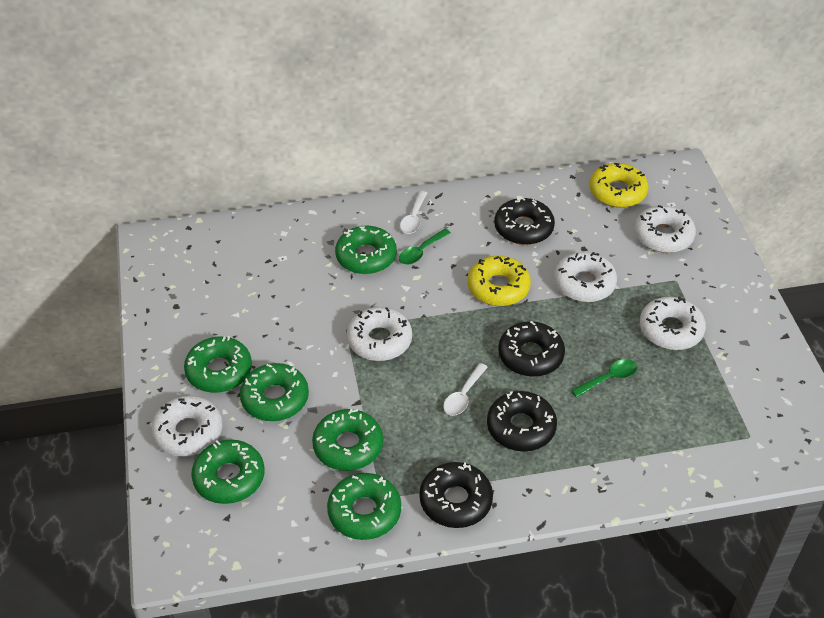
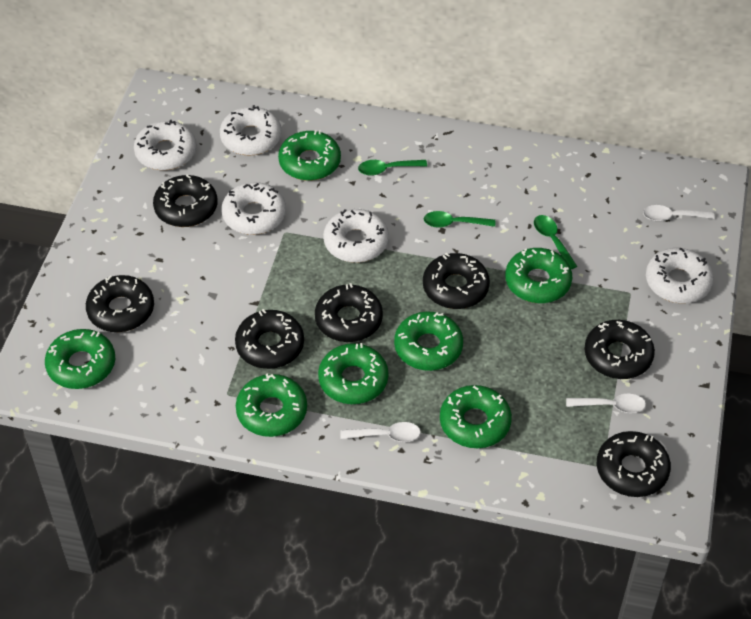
black donut: [419,462,493,528] [487,391,557,451] [494,197,555,245] [498,321,565,377] = 4 -> [86,275,154,332] [153,174,218,227] [235,309,304,369] [315,283,383,342] [423,253,490,309] [584,320,655,379] [597,431,671,497] = 7
green donut: [184,336,252,393] [191,439,265,504] [240,363,309,421] [312,409,383,471] [327,473,401,540] [335,226,397,274] = 6 -> [45,329,115,389] [236,374,307,437] [278,130,341,181] [318,343,389,404] [394,311,463,371] [440,385,512,448] [505,248,572,303] = 7
green spoon: [399,229,451,265] [571,359,637,397] = 2 -> [358,160,427,176] [424,211,495,228] [534,215,578,269] = 3
white spoon: [400,191,427,234] [443,363,488,416] = 2 -> [340,422,421,442] [566,394,646,413] [643,205,715,221] = 3
yellow donut: [468,256,531,306] [590,163,648,208] = 2 -> none = 0

